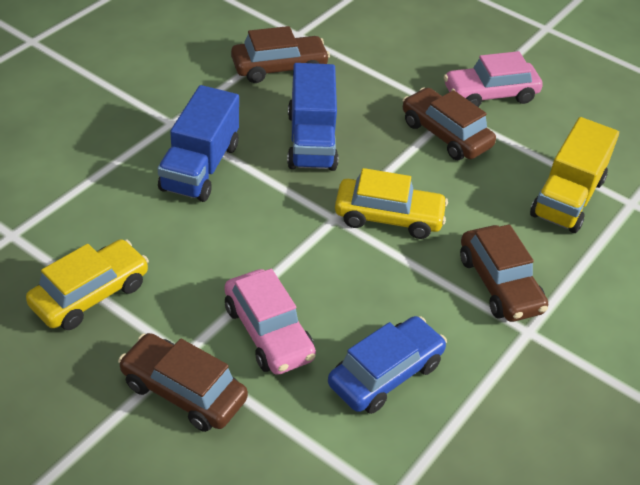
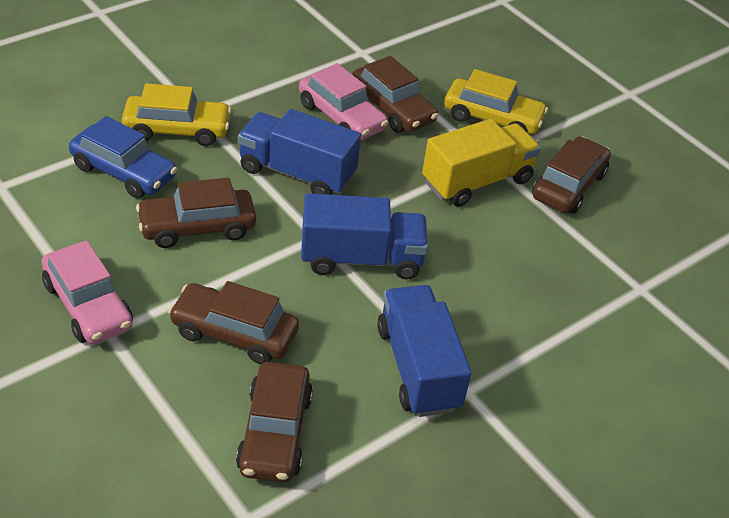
blue truck: [157,85,239,202] [287,63,338,171] = 2 -> [238,109,361,195] [301,193,428,279] [377,285,471,417] = 3
brown car: [118,333,248,432] [231,26,330,83] [402,87,496,160] [460,224,548,322] = 4 -> [136,178,256,248] [168,281,299,364] [236,362,313,482] [352,56,438,133] [532,136,611,214] = 5

